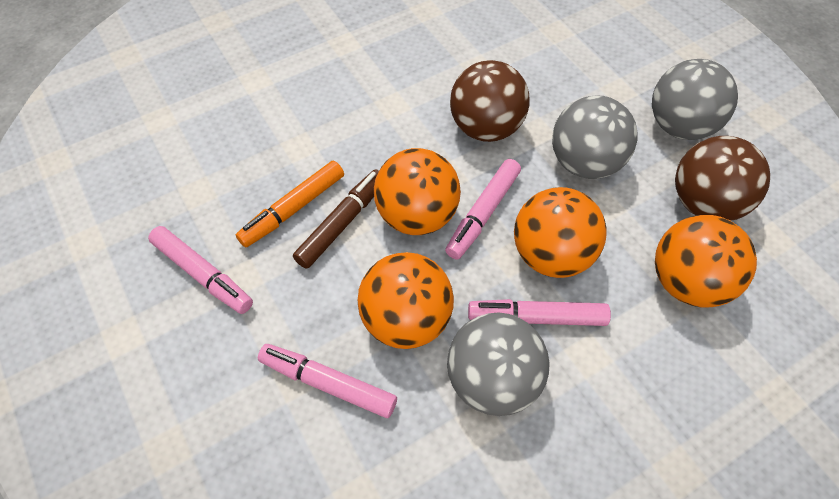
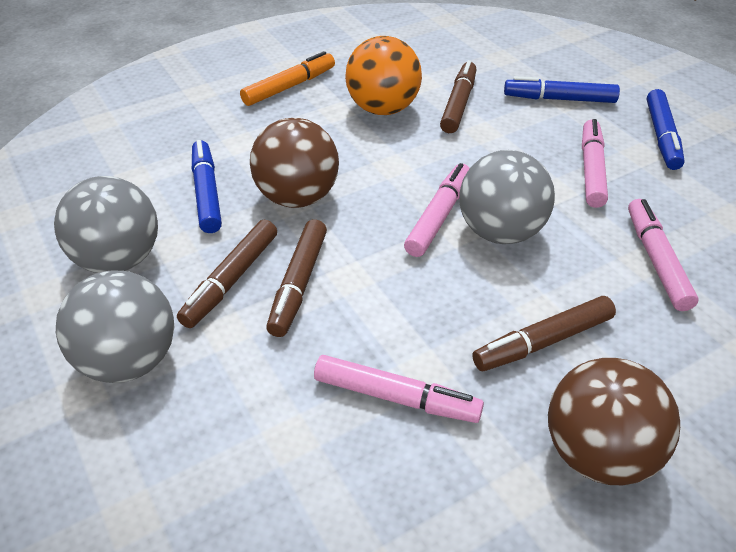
blue marker: none = 0 -> [192,140,222,233] [504,76,620,103] [647,89,685,170] = 3
brown marker: [293,169,379,269] = 1 -> [177,220,277,328] [266,219,327,337] [440,60,477,133] [472,296,616,371] = 4
orange ball: [358,252,454,349] [374,148,461,235] [514,187,607,278] [655,215,757,308] = 4 -> [345,36,422,115] = 1

